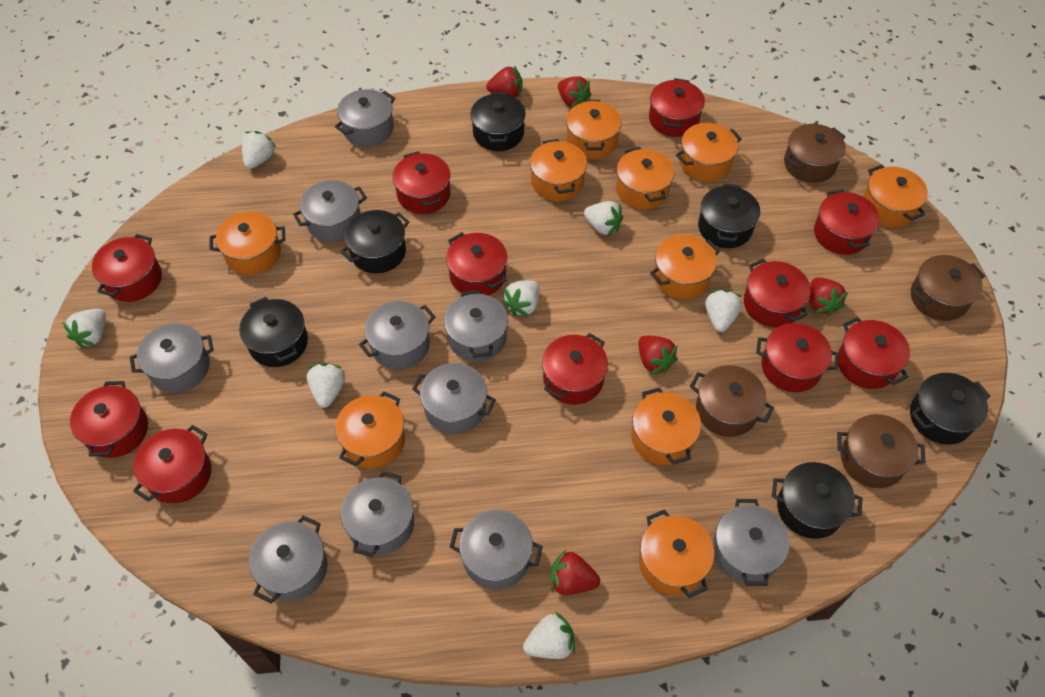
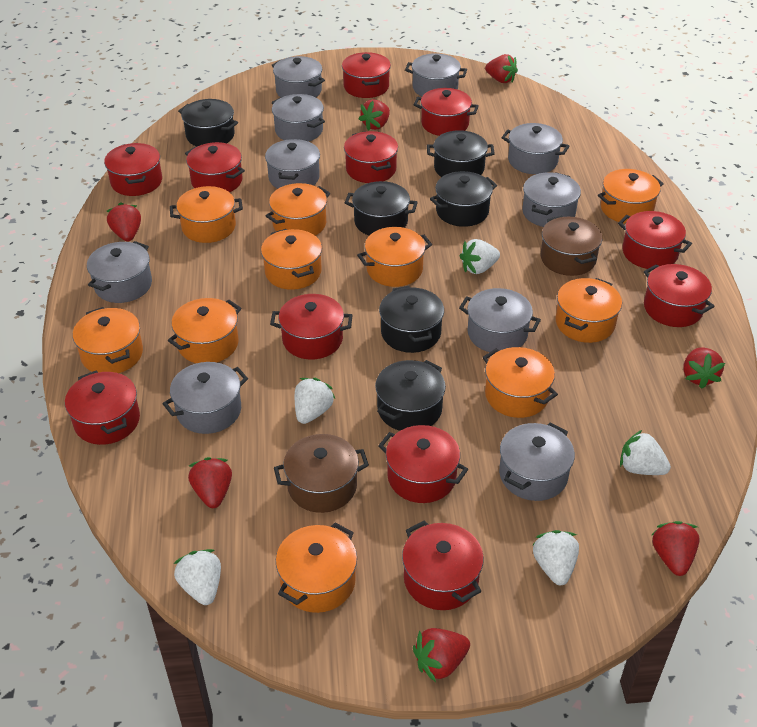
brown pot: [690,365,774,437] [784,124,846,183] [837,414,925,488] [911,255,985,321] = 4 -> [274,434,369,513] [541,216,602,276] = 2
red strawberry: [487,66,522,98] [551,550,600,595] [558,76,592,108] [638,336,678,374] [810,277,848,316] = 5 -> [107,202,141,242] [188,457,232,508] [359,99,390,131] [413,628,470,682] [485,54,518,83] [652,521,700,576] [683,347,725,389] = 7
white strawberry: [62,309,106,348] [242,131,276,169] [307,363,345,408] [502,280,540,317] [523,612,575,659] [584,201,623,236] [705,290,742,332] = 7 -> [173,549,221,605] [295,378,335,424] [460,239,500,274] [532,530,579,585] [620,430,671,475] = 5

